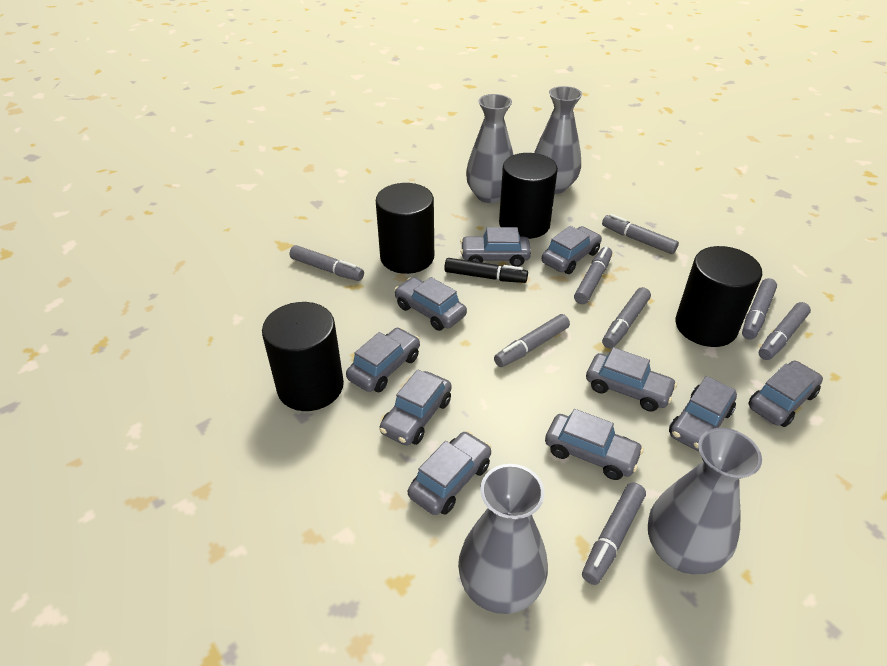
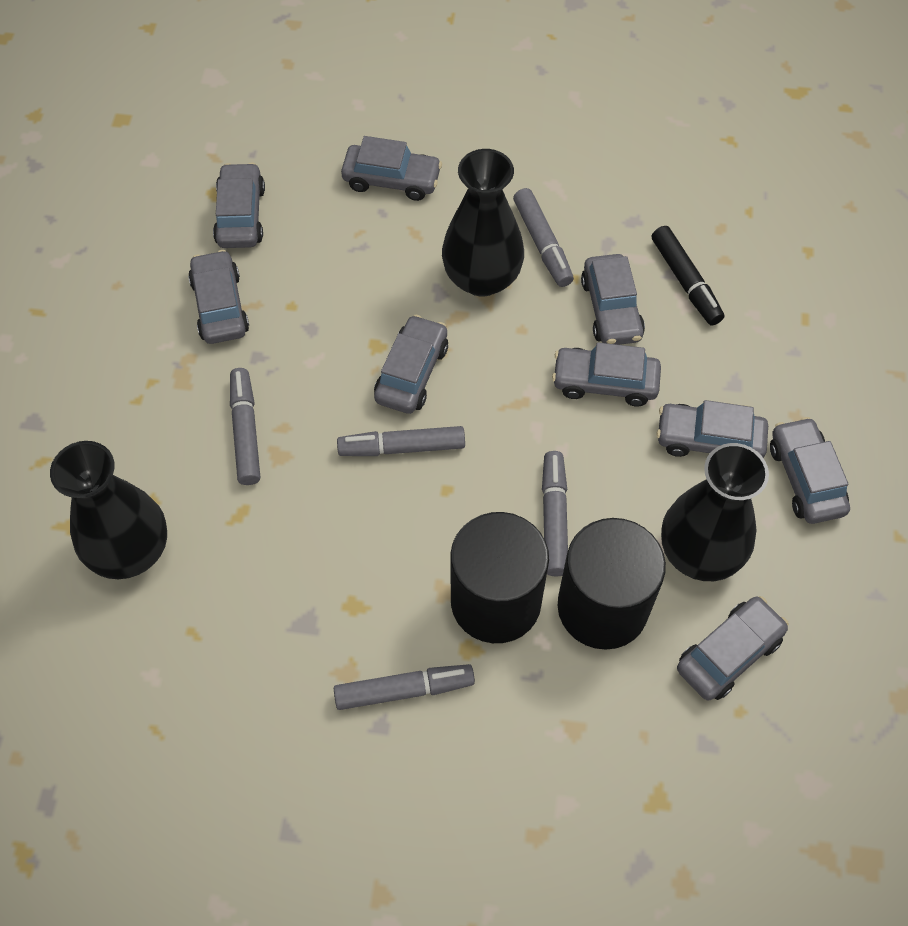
black cylinder: [262,302,344,411] [376,183,434,274] [499,153,558,239] [675,246,762,347] = 4 -> [450,512,549,643] [558,518,666,650] = 2
black vase: none = 0 -> [50,441,167,579] [442,149,524,296] [661,443,769,581] = 3
grey car: [346,327,420,392] [379,369,452,446] [394,277,467,331] [408,431,492,515] [460,227,531,267] [542,226,602,274] [545,409,644,480] [586,347,677,412] [669,376,737,451] [749,361,823,427] = 10 -> [188,250,249,344] [213,162,265,248] [341,136,442,201] [374,315,448,414] [552,342,661,407] [581,254,645,345] [656,400,768,458] [677,596,789,701] [770,417,850,524] = 9
grey marker: [290,245,364,281] [494,314,570,367] [574,247,612,304] [582,482,646,585] [602,214,679,254] [602,287,651,349] [742,278,777,340] [759,302,811,360] = 8 -> [230,368,260,485] [334,664,475,710] [337,426,465,456] [513,188,574,287] [542,451,568,576] = 5
grey vase: [458,464,548,614] [466,94,514,203] [534,86,582,194] [648,428,762,574] = 4 -> none = 0

